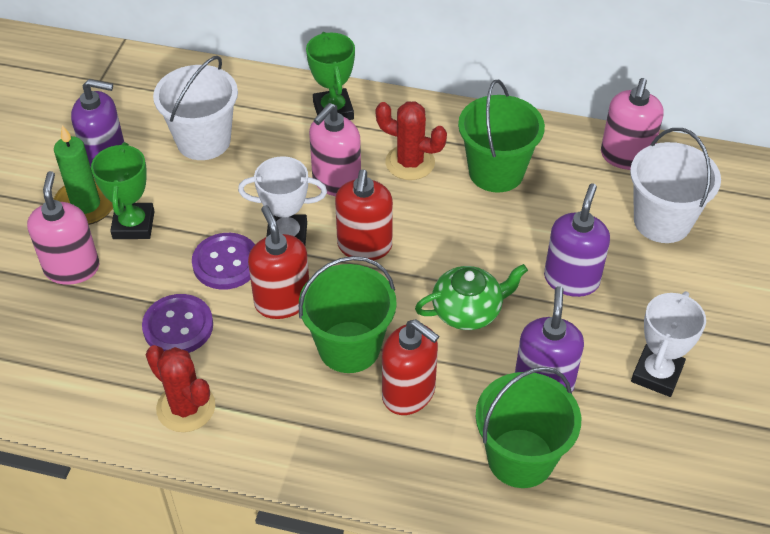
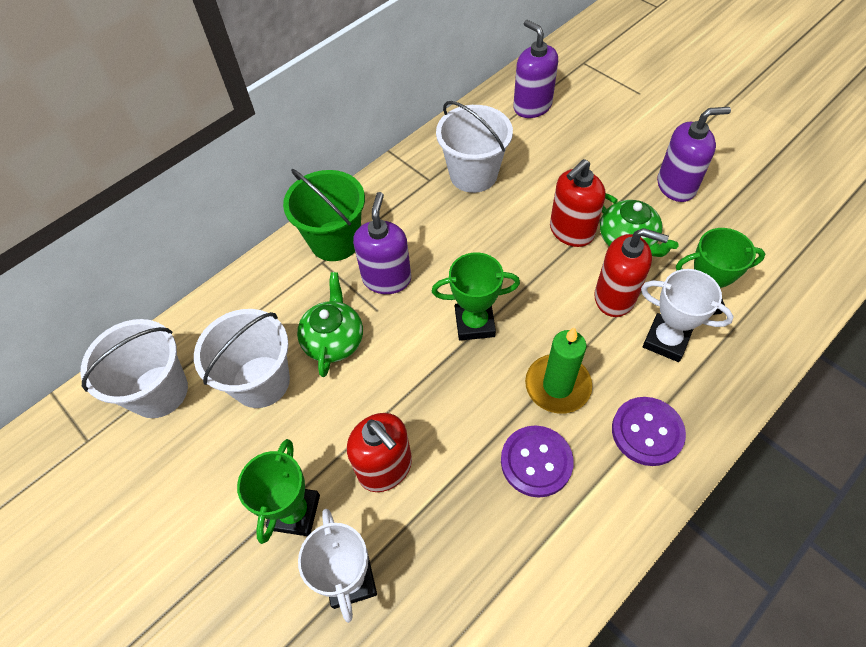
green bucket: [299,256,397,373] [458,80,545,193] [475,367,581,488] = 3 -> [283,169,365,261] = 1
green teapot: [415,264,528,330] = 1 -> [297,272,363,377] [600,193,679,257] = 2
green trophy: [91,142,155,239] [306,32,355,120] = 2 -> [237,439,320,544] [432,252,520,341] [676,228,765,315] = 3
pink soap dispenser: [27,171,99,285] [309,103,361,196] [601,78,664,170] = 3 -> none = 0
red cactus: [146,345,215,432] [376,101,447,180] = 2 -> none = 0
white bucket: [153,56,238,160] [630,128,721,243] = 2 -> [80,319,188,418] [194,309,290,408] [436,101,513,193] = 3

